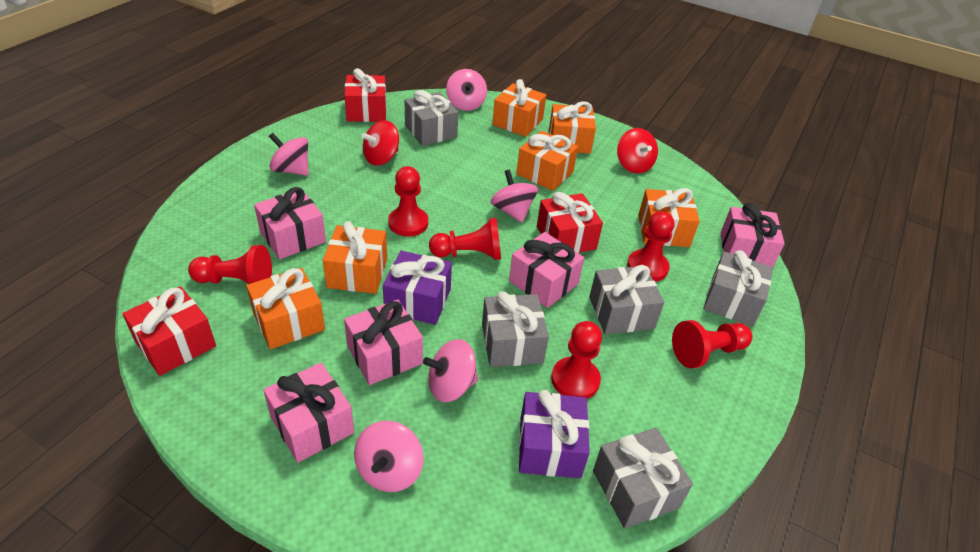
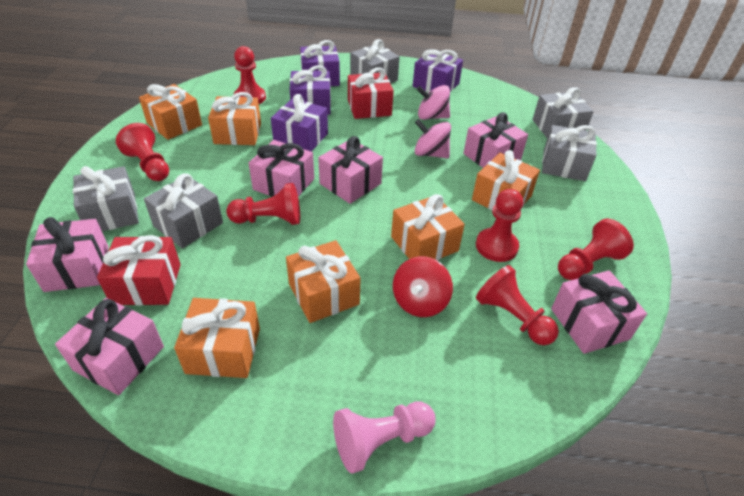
pink gift: [254,187,326,259] [263,363,354,463] [344,299,423,385] [509,232,584,308] [720,203,785,267] = 5 -> [26,217,109,292] [55,298,164,395] [249,140,314,197] [318,136,383,204] [463,112,528,168] [551,270,647,354] = 6
pink pawn: none = 0 -> [333,401,435,473] = 1
pink spinning top: [269,133,308,176] [354,421,424,492] [423,339,478,402] [446,69,487,111] [490,170,538,223] = 5 -> [415,119,451,158] [416,85,450,120] = 2
purple gift: [383,251,452,325] [519,390,590,478] = 2 -> [271,94,328,152] [290,65,331,115] [300,40,340,86] [413,49,463,93] = 4
red gift: [122,286,216,376] [344,68,387,122] [537,192,603,253] = 3 -> [97,235,181,306] [348,67,394,119] = 2
red spinning top: [361,120,399,165] [617,128,658,173] = 2 -> [393,256,453,317] = 1

